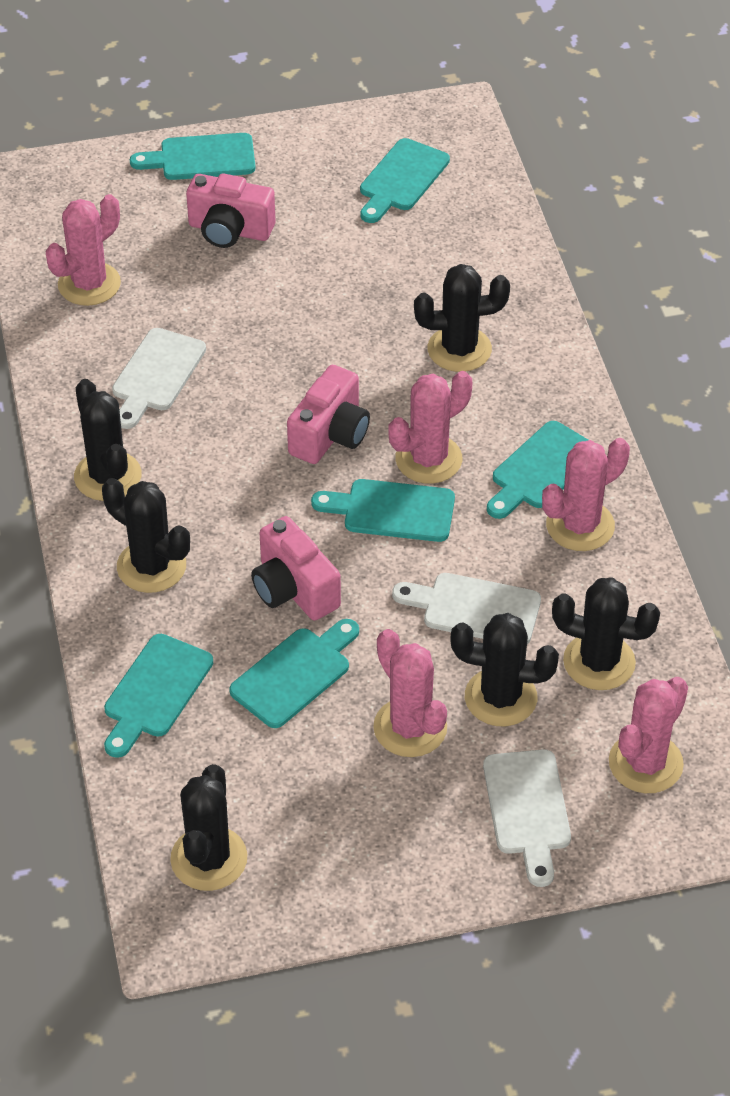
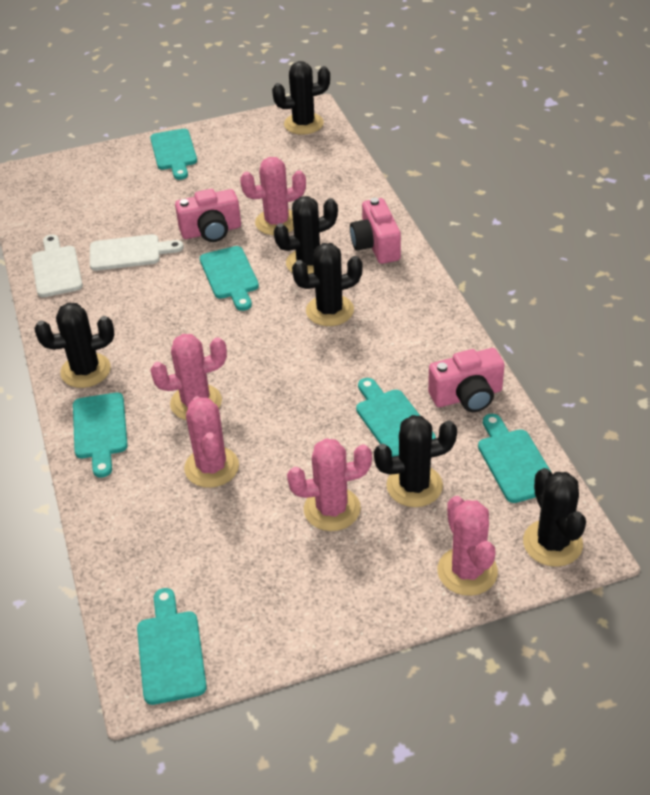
white cutting board: [112,328,206,429] [392,573,541,644] [483,749,571,887] = 3 -> [31,234,83,297] [90,234,184,271] = 2

